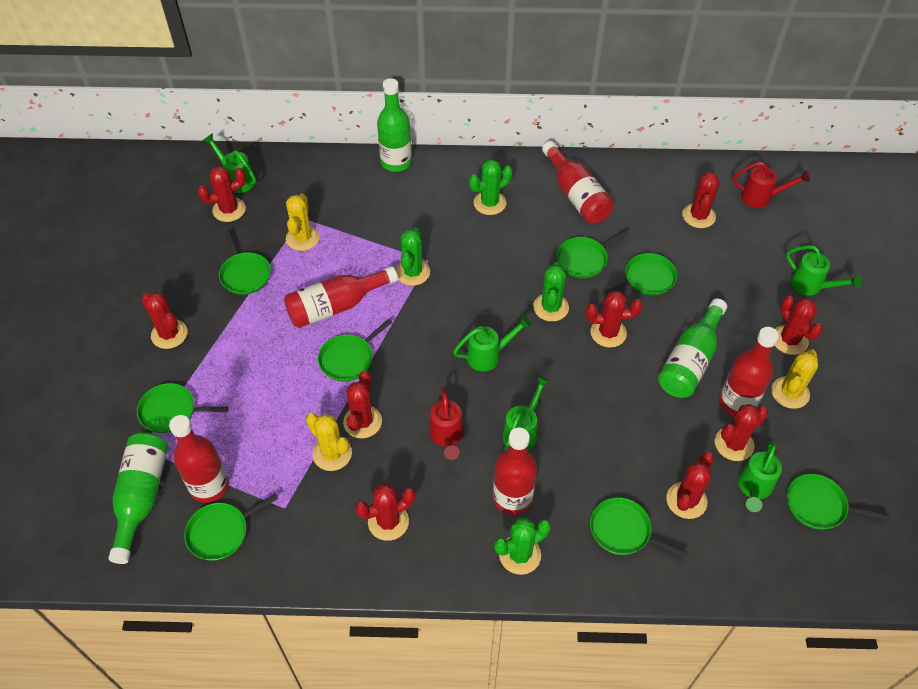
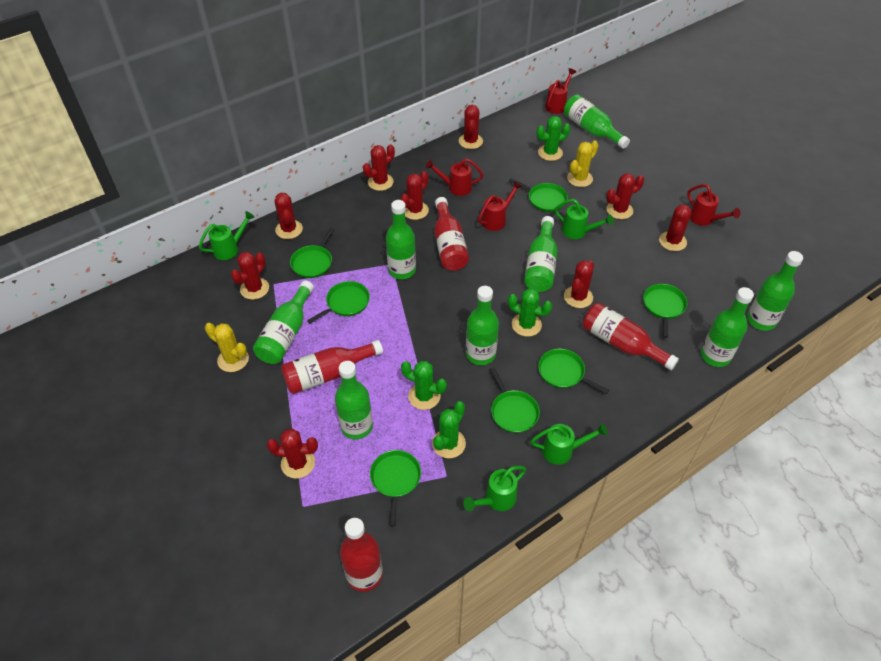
green bottle: [108,432,168,564] [377,78,412,172] [658,298,727,398] = 3 -> [253,280,314,364] [335,361,373,440] [386,200,416,279] [466,286,499,365] [524,216,558,292] [564,95,630,149] [701,287,754,367] [747,251,803,331] = 8
green pan: [137,383,228,433] [184,494,278,561] [219,230,271,295] [318,319,393,382] [557,229,629,278] [590,497,687,557] [602,253,677,296] [787,474,889,530] = 8 -> [290,227,334,278] [307,281,370,323] [370,450,421,527] [490,367,540,433] [509,178,568,212] [538,349,609,394] [643,284,687,338] = 7
green watering can: [203,133,256,193] [453,315,532,371] [502,376,551,450] [738,441,782,512] [786,245,862,296] = 5 -> [199,211,255,260] [463,466,526,511] [531,423,608,465] [555,199,614,239] = 4
red bottle: [169,415,229,503] [284,266,398,328] [493,427,537,515] [542,141,614,224] [719,327,779,416] = 5 -> [281,340,383,394] [340,518,383,592] [434,197,469,270] [583,303,679,370] = 4
red watering can: [429,388,463,460] [733,161,810,208] = 2 -> [425,158,483,196] [478,181,522,231] [545,68,576,114] [687,184,741,226] = 4
yellow cactus: [286,193,320,251] [306,413,352,471] [771,350,818,409] = 3 -> [205,323,249,372] [567,140,598,187] = 2

